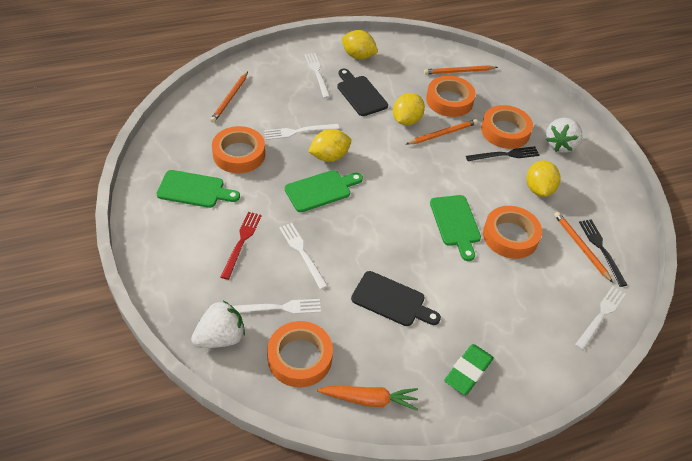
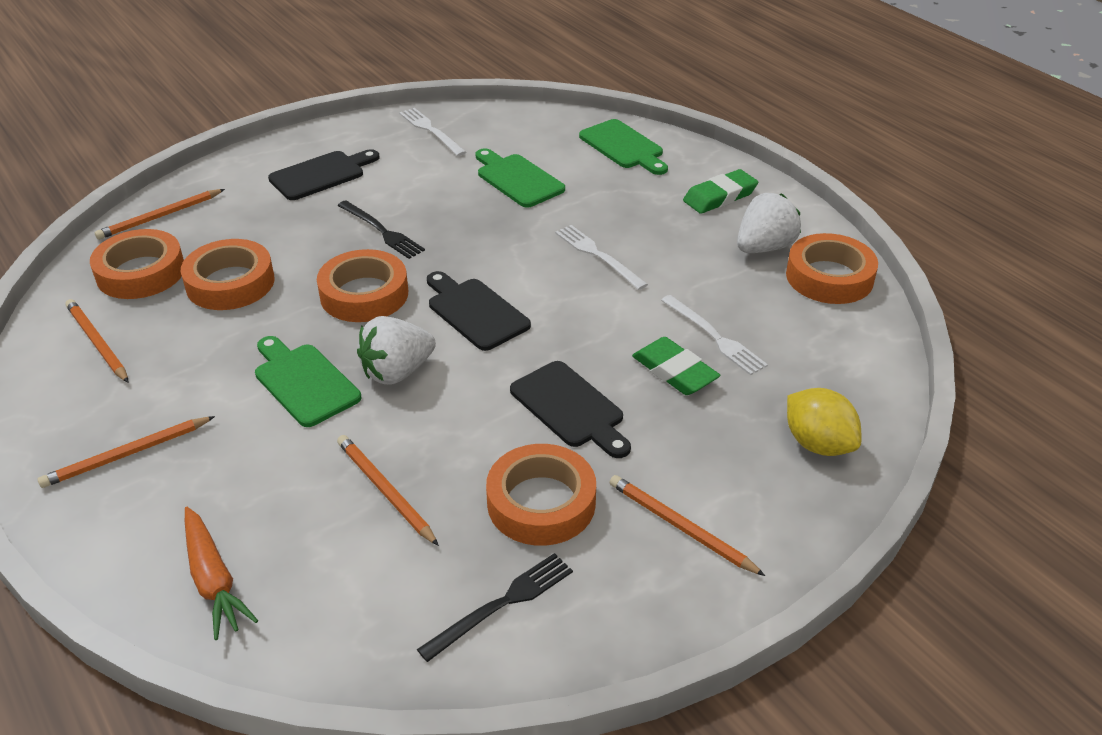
black cutting board: [337,69,388,116] [351,271,441,326] = 2 -> [268,149,379,200] [427,271,531,351] [510,361,631,458] = 3
green eraser: [444,344,494,395] = 1 -> [632,337,720,395] [683,169,758,214] = 2
orange pencil: [210,72,248,123] [406,119,478,145] [424,65,498,74] [554,212,613,283] = 4 -> [38,416,215,488] [65,299,129,383] [95,189,225,240] [337,435,439,546] [609,475,765,576] = 5
red fork: [221,212,262,280] = 1 -> none = 0
white fork: [233,299,321,314] [264,124,339,140] [279,223,328,289] [304,53,330,98] [575,286,626,350] = 5 -> [399,108,466,156] [555,225,648,290] [661,295,768,375] = 3
yellow lemon: [308,129,351,162] [342,30,378,60] [393,93,425,125] [527,160,560,197] = 4 -> [787,388,862,456] = 1

